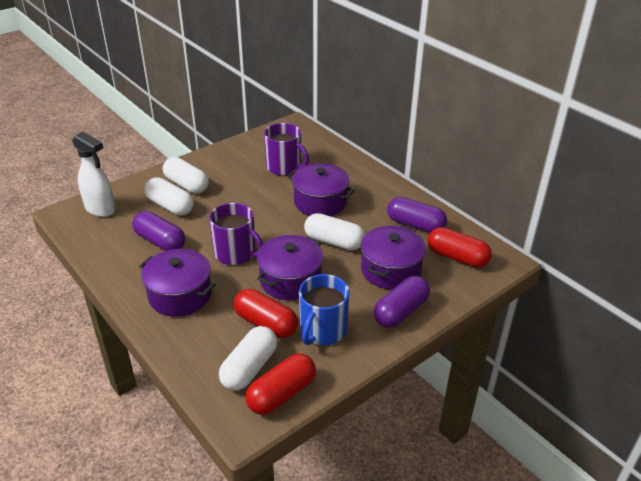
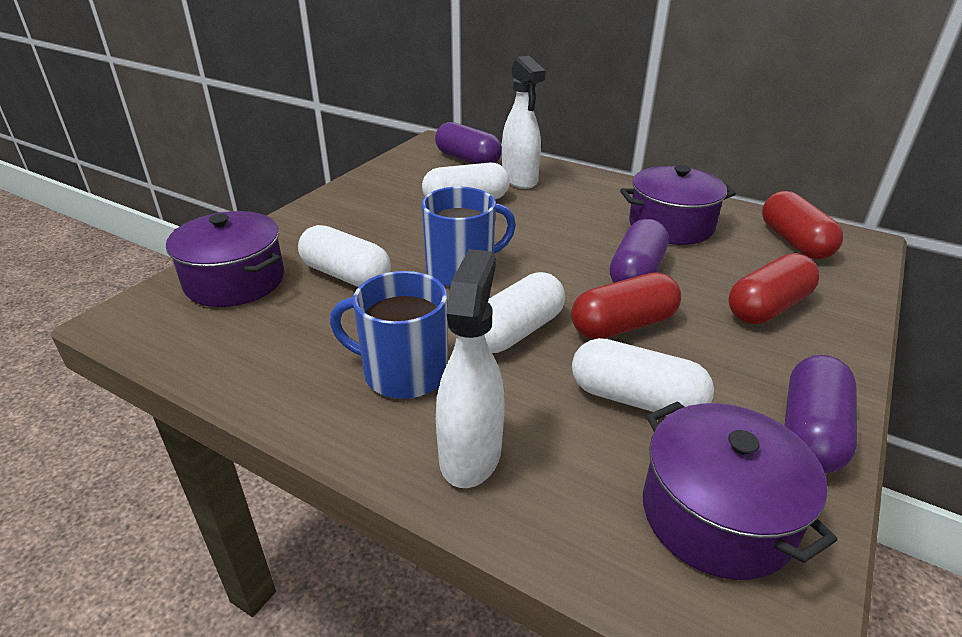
blue mug: [299,274,350,345] = 1 -> [330,271,448,399] [422,186,516,287] = 2
purple mug: [209,203,263,265] [264,123,309,176] = 2 -> none = 0
purple pot: [139,249,216,317] [257,235,323,300] [287,163,355,216] [361,226,426,290] = 4 -> [166,211,284,307] [620,165,736,245] [643,401,837,580] = 3
white spray bottle: [72,132,116,217] = 1 -> [436,249,505,488] [502,56,546,189] = 2

